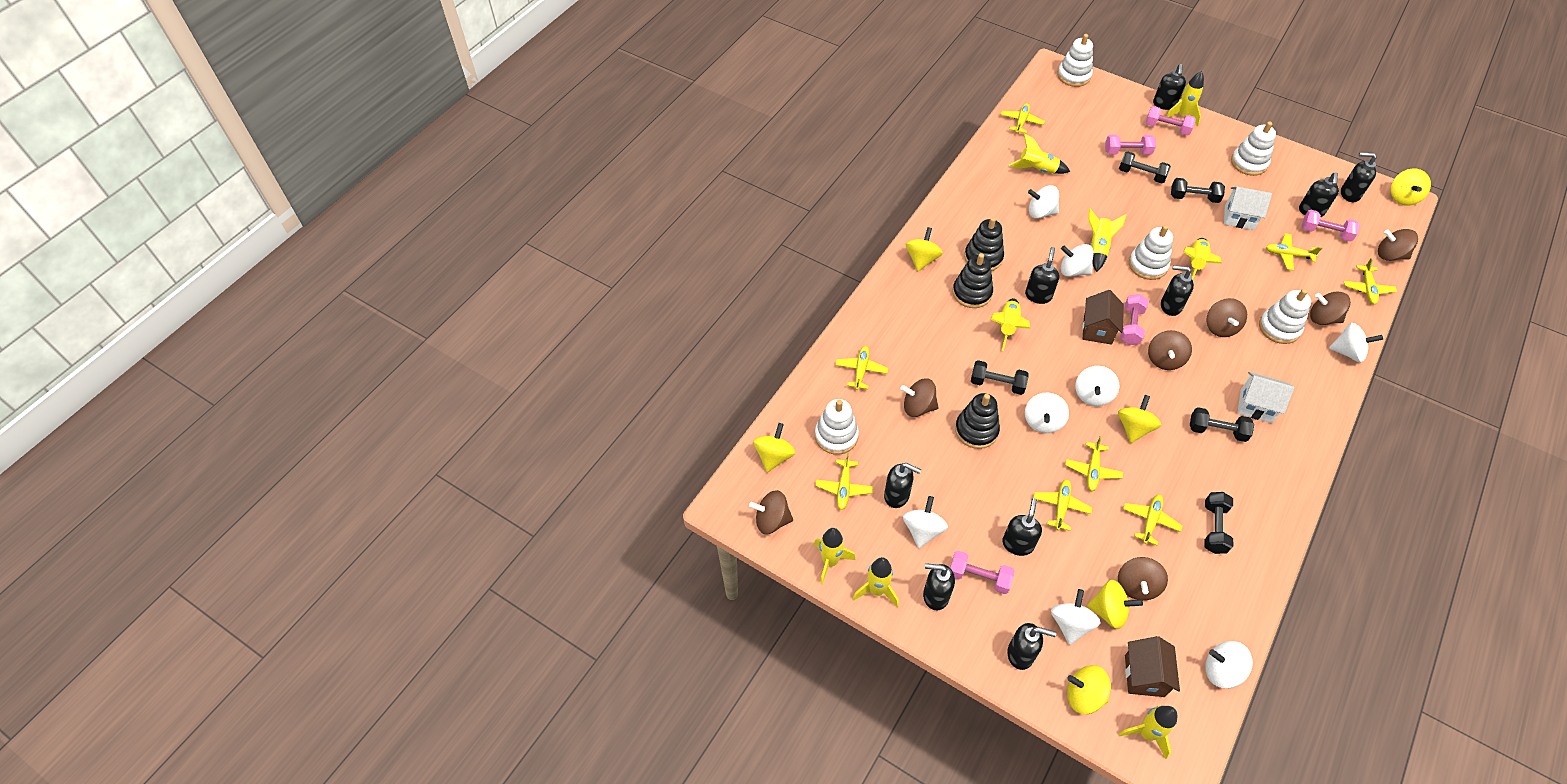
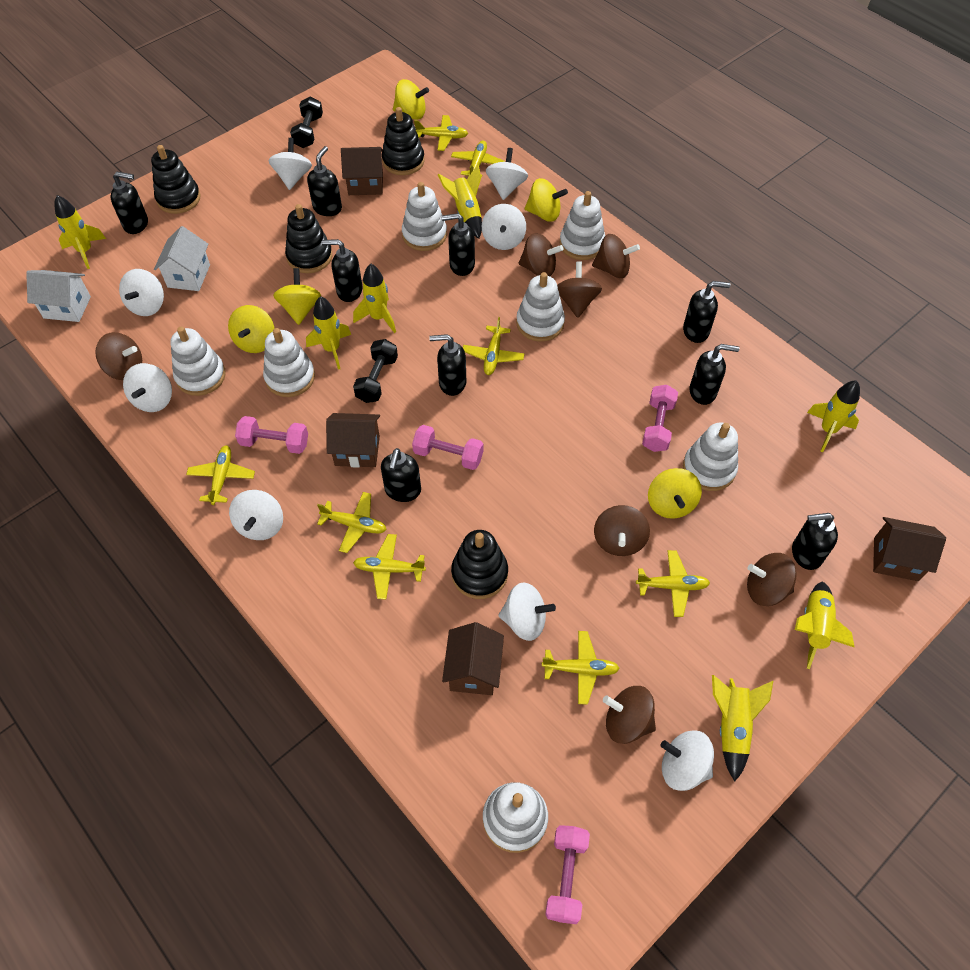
black dumbbell: [971,360,1029,395] [1119,152,1171,183] [1171,178,1225,203] [1190,407,1254,442] [1204,492,1233,554] = 5 -> [290,97,323,148] [353,339,398,403] = 2
black stacking toy: [953,253,993,308] [955,393,1000,449] [964,217,1004,271] = 3 -> [151,145,201,214] [285,204,332,273] [382,107,425,175] [451,530,508,599] = 4
brown house: [1082,290,1124,345] [1125,636,1180,697] = 2 -> [326,413,380,468] [341,147,383,195] [442,622,504,695] [873,517,946,581] = 4
pink dumbbell: [950,551,1015,594] [1105,135,1156,155] [1120,294,1149,345] [1146,106,1196,135] [1301,210,1360,242] = 5 -> [235,416,308,454] [412,425,484,470] [545,825,590,924] [642,385,678,452] = 4
white stacking toy: [815,399,859,455] [1057,34,1093,87] [1129,225,1173,280] [1231,121,1276,176] [1259,289,1311,344] = 5 -> [170,327,226,396] [263,328,315,397] [402,182,447,251] [483,782,548,853] [516,272,565,342] [559,191,605,260] [683,423,738,491] = 7
yellow rocket: [814,528,856,584] [853,557,899,607] [990,298,1030,351] [1009,133,1070,174] [1088,208,1126,272] [1119,706,1177,759] [1166,71,1204,126] [1183,238,1222,280] = 8 -> [54,195,106,269] [306,296,351,370] [353,264,396,333] [438,165,482,239] [712,675,773,781] [795,581,855,669] [807,380,860,452] = 7
yellow spinning top: [753,423,795,472] [906,227,943,271] [1067,665,1111,714] [1087,580,1143,629] [1118,395,1161,443] [1391,168,1431,206] = 6 -> [228,305,274,353] [273,268,321,325] [393,79,429,120] [525,178,568,222] [648,468,702,519] = 5

